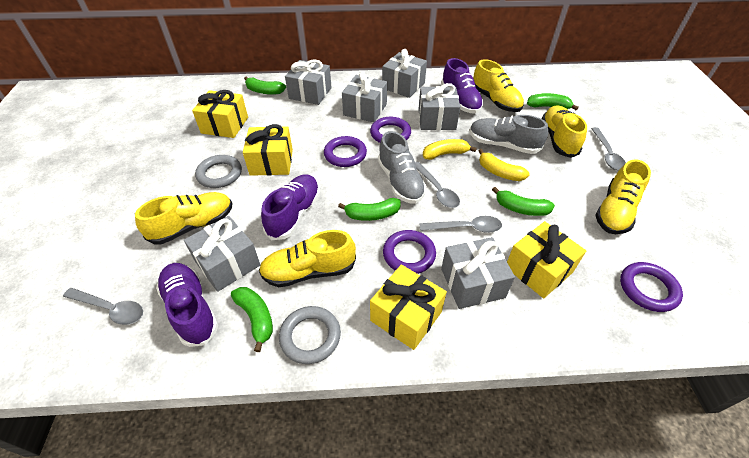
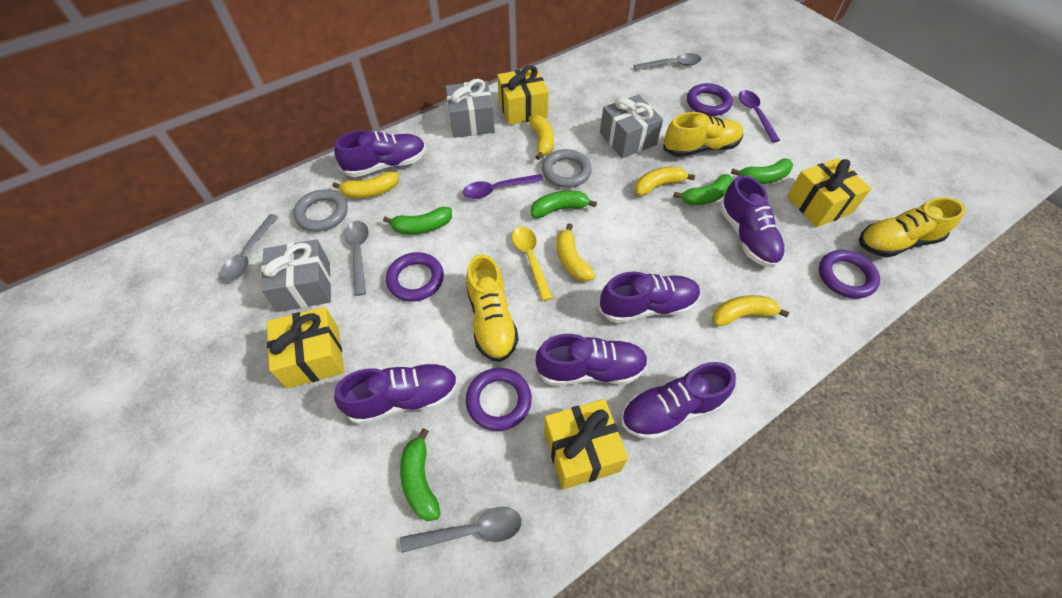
grey gift: [184,216,261,292] [285,59,332,105] [342,71,387,123] [382,49,427,98] [418,83,460,130] [441,237,515,309] = 6 -> [261,239,331,312] [445,79,495,138] [600,95,663,158] = 3
grey shoe: [378,131,426,204] [470,115,548,154] = 2 -> none = 0
purple shoe: [156,263,218,347] [261,174,320,240] [441,58,484,114] = 3 -> [334,363,458,425] [335,130,426,177] [535,334,648,386] [599,272,700,323] [621,362,736,441] [720,175,785,268] = 6
purple spoon: none = 0 -> [463,174,543,199] [739,90,780,143] = 2
yellow banana: [423,139,477,160] [478,149,530,181] = 2 -> [332,171,399,198] [528,114,554,160] [557,223,595,282] [634,166,695,196] [712,295,789,326] = 5
yellow shoe: [135,192,232,245] [259,230,356,287] [473,59,524,112] [542,105,587,158] [595,159,651,234] = 5 -> [466,254,519,362] [663,112,743,157] [859,197,966,257] = 3
yellow spoon: none = 0 -> [512,227,553,301] = 1

